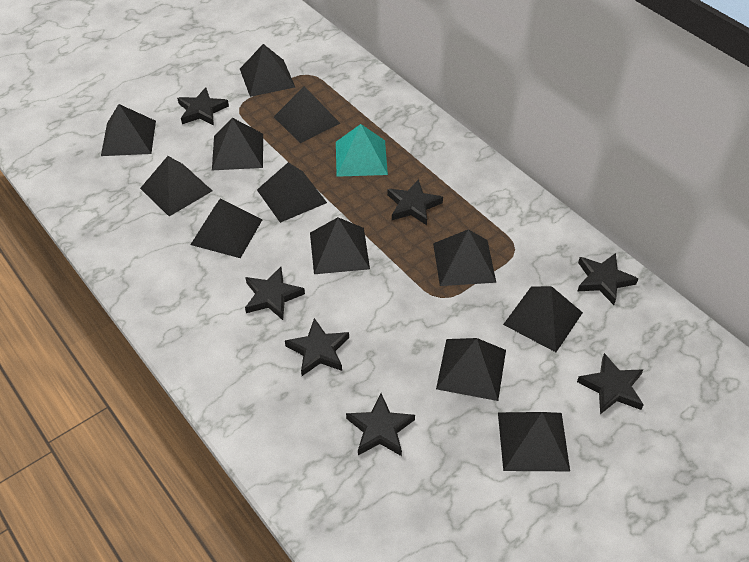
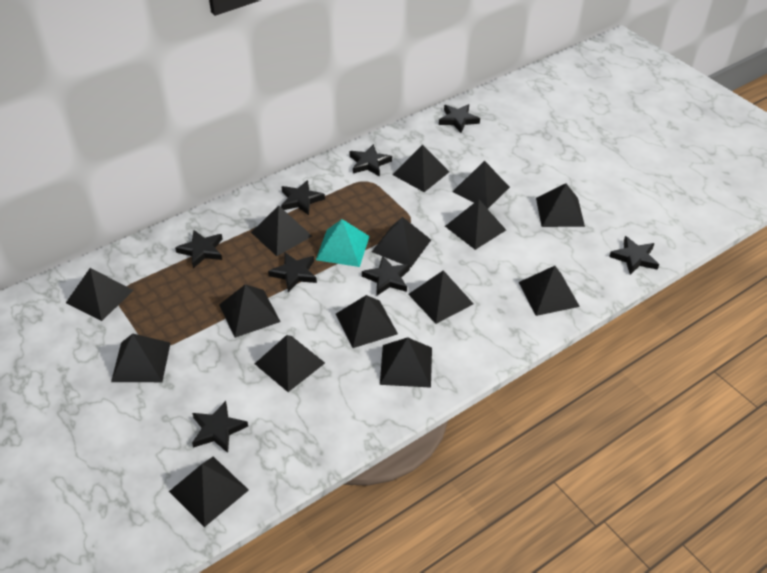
black pyramid: [101,104,156,156] [140,156,212,216] [190,199,262,258] [212,118,263,170] [240,44,295,97] [257,163,327,223] [274,86,341,143] [310,217,370,274] [433,229,496,286] [436,338,506,401] [498,412,570,471] [503,286,583,352] = 12 -> [66,268,134,321] [111,334,170,382] [169,457,249,527] [219,284,280,338] [251,205,312,256] [255,335,325,392] [336,295,398,348] [372,217,431,267] [380,337,432,388] [392,144,449,192] [408,270,473,324] [445,199,506,250] [452,161,510,209] [519,266,580,316] [536,183,585,227] = 15
black star: [177,87,229,126] [245,267,305,320] [285,318,349,376] [346,393,415,456] [387,179,443,225] [577,353,644,414] [578,253,638,305] = 7 -> [175,230,223,268] [192,401,248,453] [268,252,317,292] [281,180,325,215] [350,144,392,177] [362,255,410,296] [439,104,480,133] [609,236,659,275] = 8

